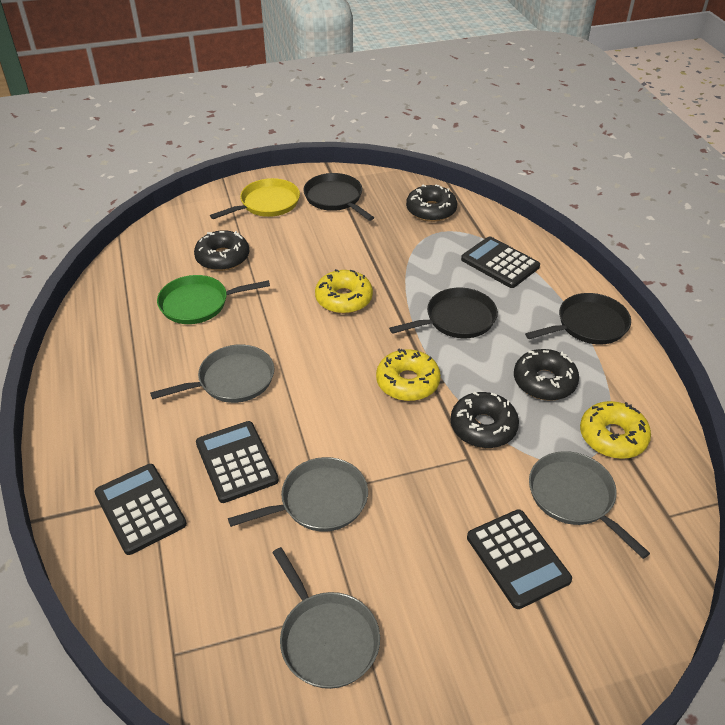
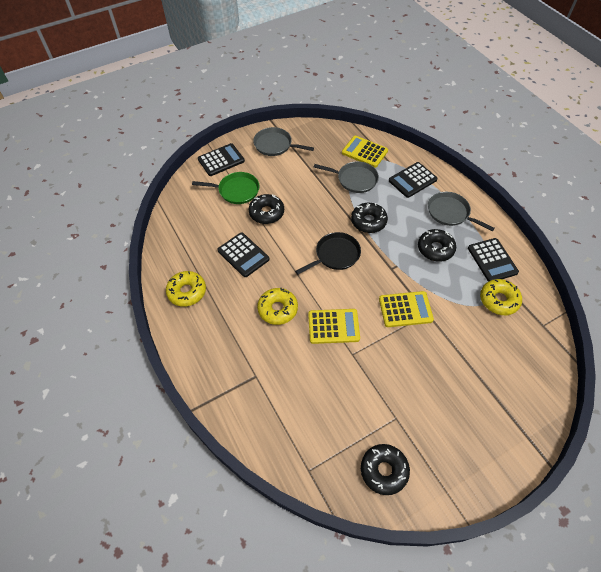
black pan: [303,173,374,221] [389,288,498,338] [525,293,631,344] = 3 -> [295,232,361,275] = 1
grey pan: [150,344,274,403] [228,457,368,532] [272,547,380,689] [529,451,650,559] = 4 -> [253,127,314,156] [314,161,379,193] [428,192,495,231] = 3
yellow calculator: none = 0 -> [308,309,360,344] [342,136,388,168] [379,291,434,327] = 3
yellow pan: [210,178,300,219] = 1 -> none = 0

